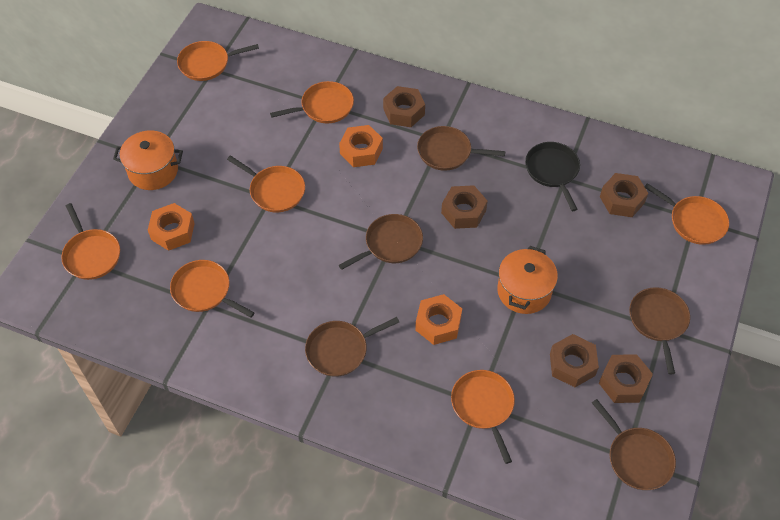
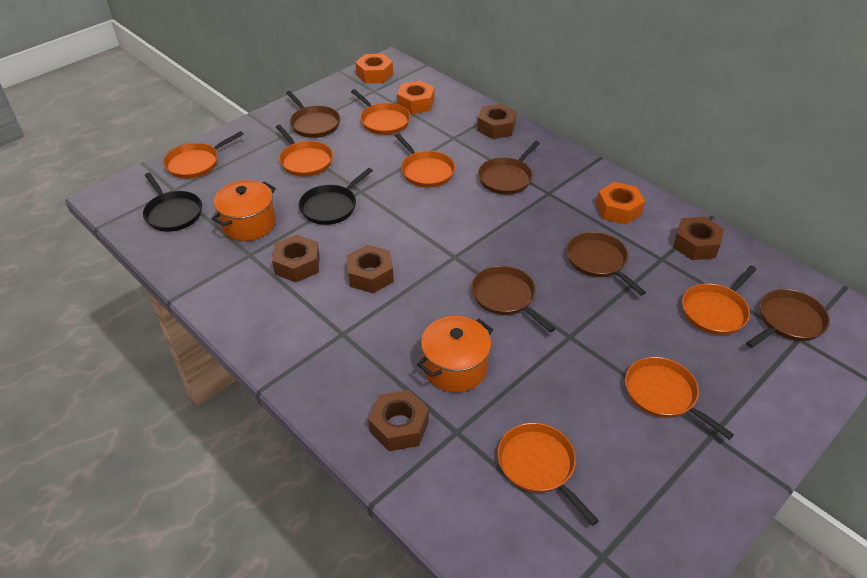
black pan: [525,142,580,211] = 1 -> [143,173,202,232] [299,168,373,225] = 2

